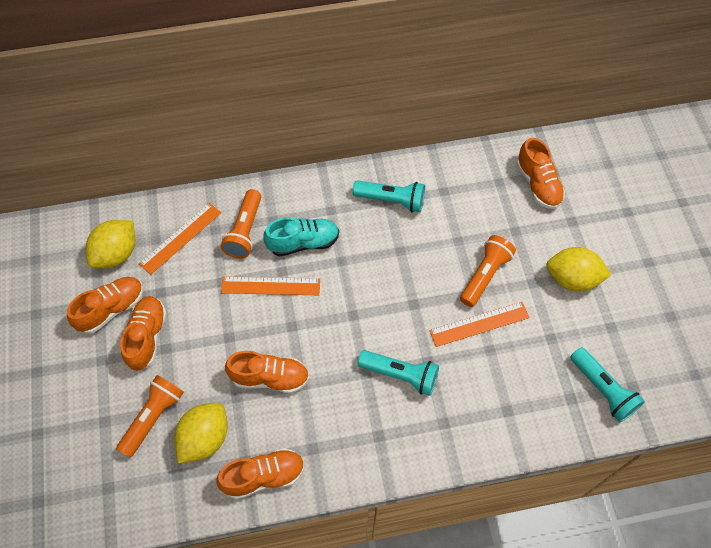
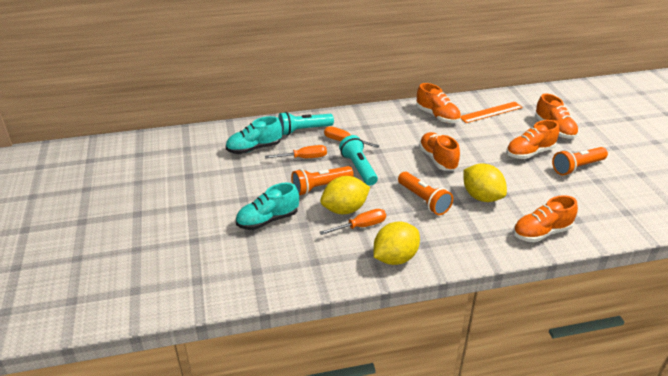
orange ruler: [139,203,221,275] [221,276,320,295] [429,302,530,347] = 3 -> [460,102,523,123] = 1
orange screwdriver: none = 0 -> [265,145,327,159] [320,209,386,235] [324,126,379,148] = 3
turquoise flashlight: [353,180,425,212] [358,350,439,396] [570,347,645,422] = 3 -> [278,112,334,135] [339,135,378,186] = 2
turquoise shoe: [263,217,339,256] = 1 -> [226,116,282,154] [236,183,299,230] = 2

